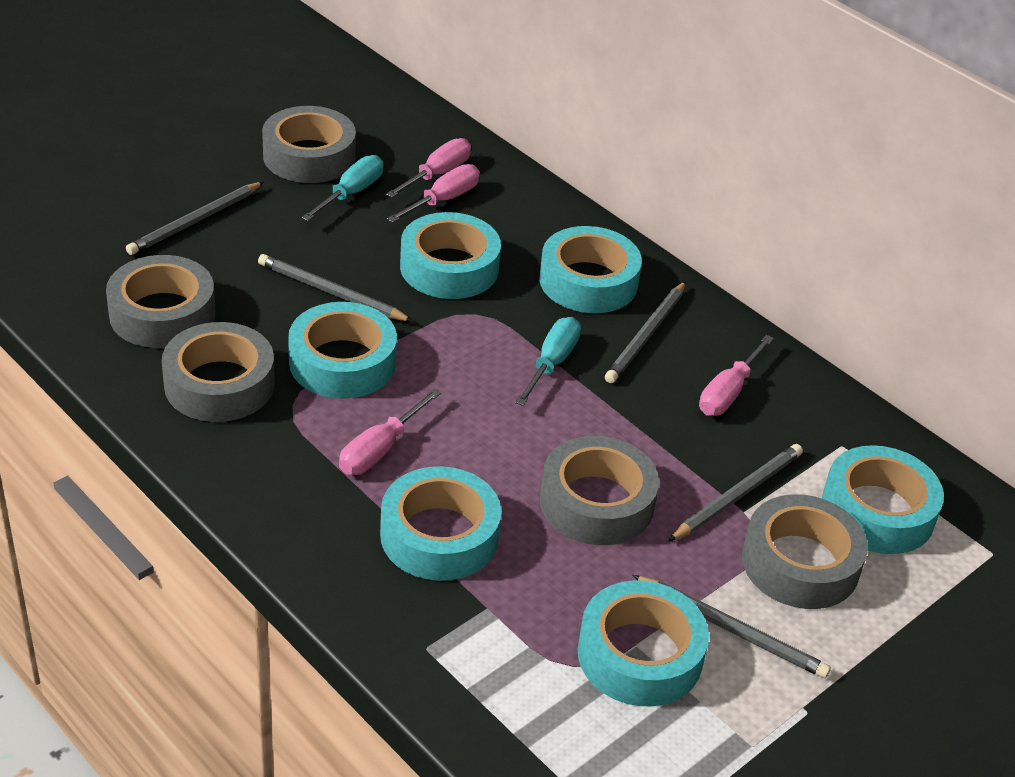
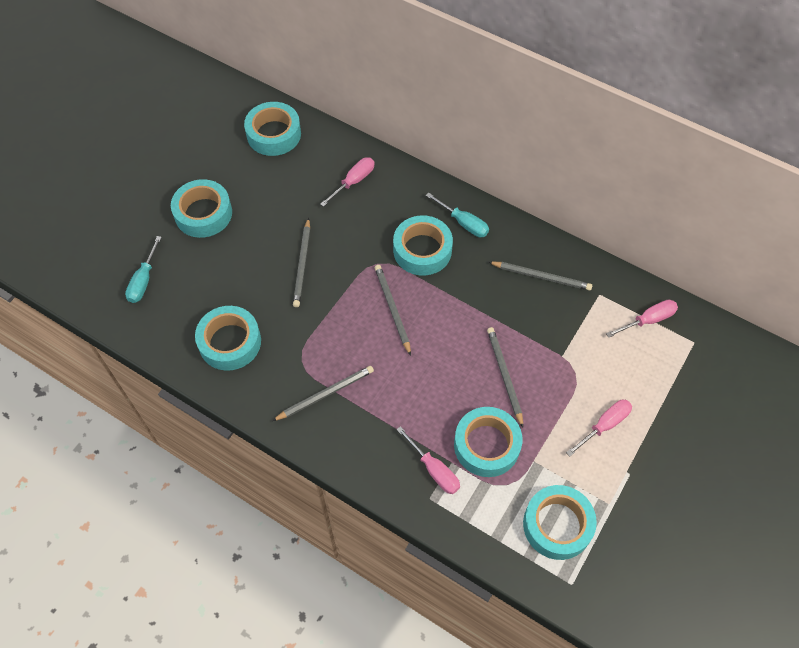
grey tape: [106,255,215,348] [162,322,275,422] [262,106,356,183] [540,436,659,545] [742,494,868,609] = 5 -> none = 0

